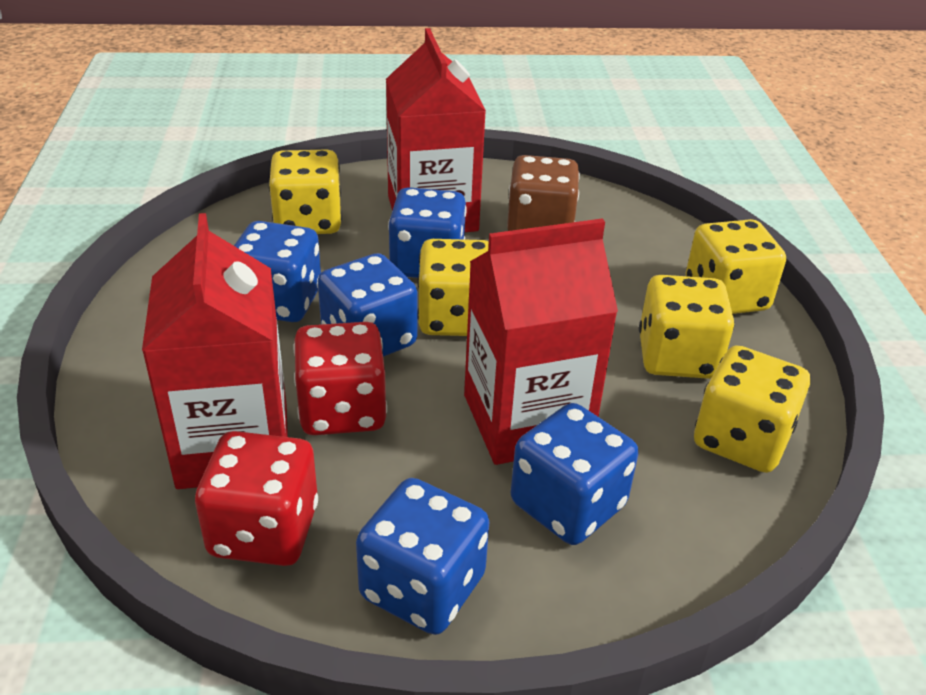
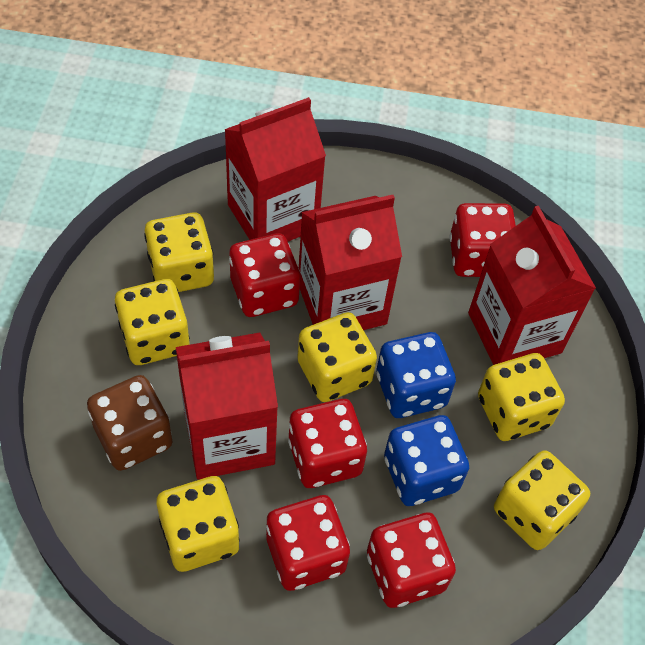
blue dice: [234,221,321,322] [318,253,418,357] [356,478,490,635] [388,187,467,278] [511,403,638,545] = 5 -> [376,332,456,418] [384,415,469,506] = 2
red carton: [142,213,288,489] [386,28,486,232] [464,218,618,465] = 3 -> [176,333,278,480] [224,97,326,242] [299,195,402,330] [468,206,596,365] = 4
red dice: [195,431,318,566] [293,322,387,435] = 2 -> [229,233,300,317] [266,495,350,591] [288,399,367,488] [367,513,456,608] [449,203,516,277] = 5
yellow dice: [269,149,342,234] [417,239,489,336] [639,275,734,379] [686,219,786,314] [694,345,810,473] = 5 -> [115,279,190,365] [144,212,214,292] [156,476,239,572] [297,312,377,402] [478,353,565,441] [494,450,590,550] = 6

